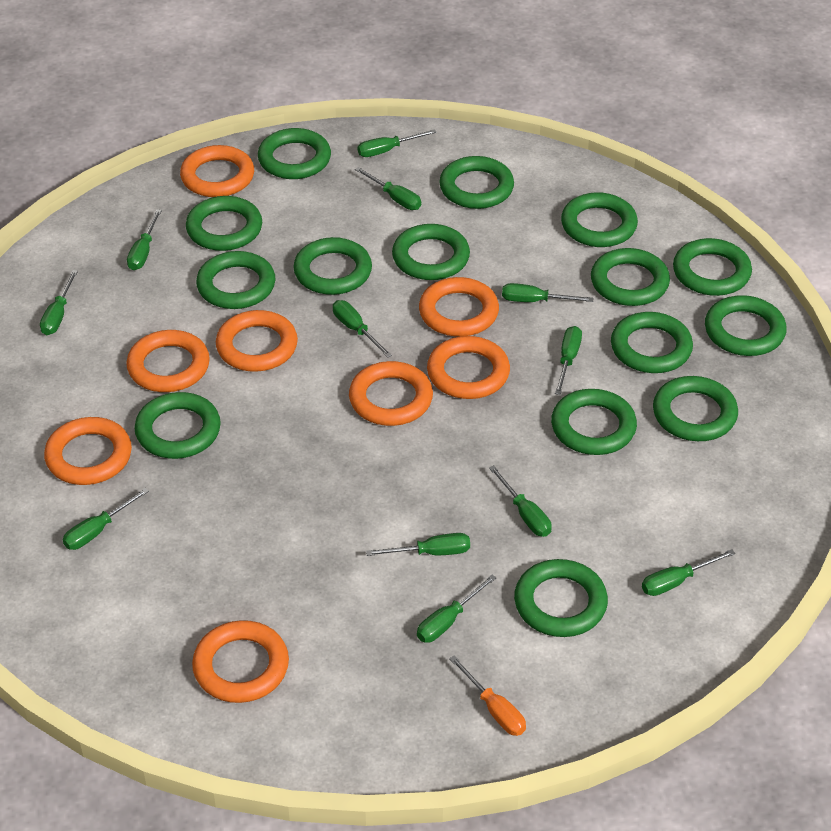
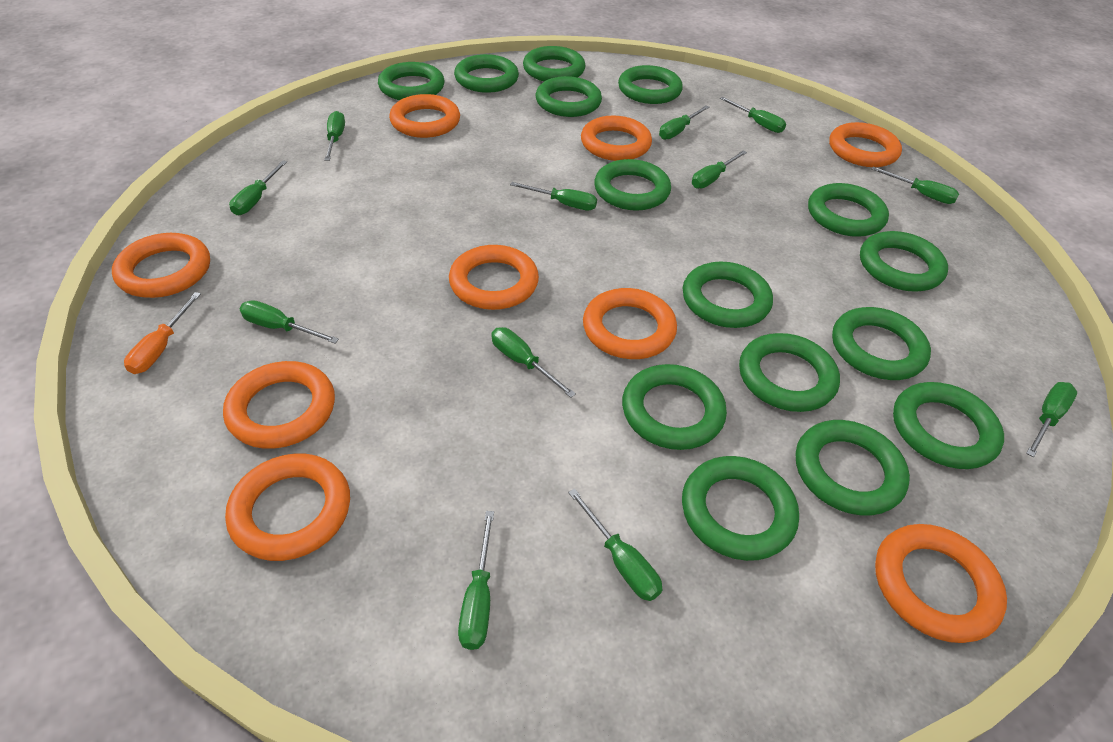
orange ring: [44,417,132,485] [126,330,210,392] [180,145,254,197] [192,620,289,703] [216,310,298,372] [349,361,433,426] [419,277,499,337] [427,336,510,399] = 8 -> [112,233,210,298] [223,361,335,449] [225,454,350,561] [389,94,460,138] [449,245,539,310] [581,116,652,161] [583,288,677,359] [829,122,902,167] [875,524,1007,643] = 9

